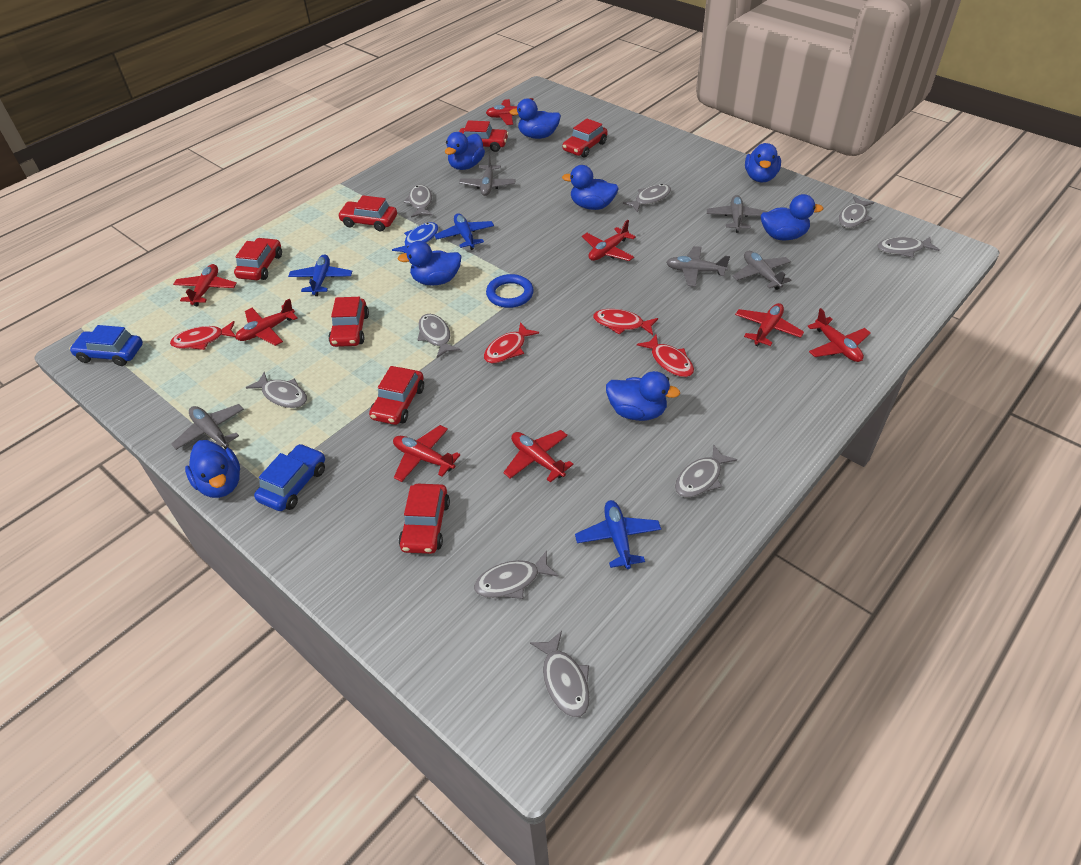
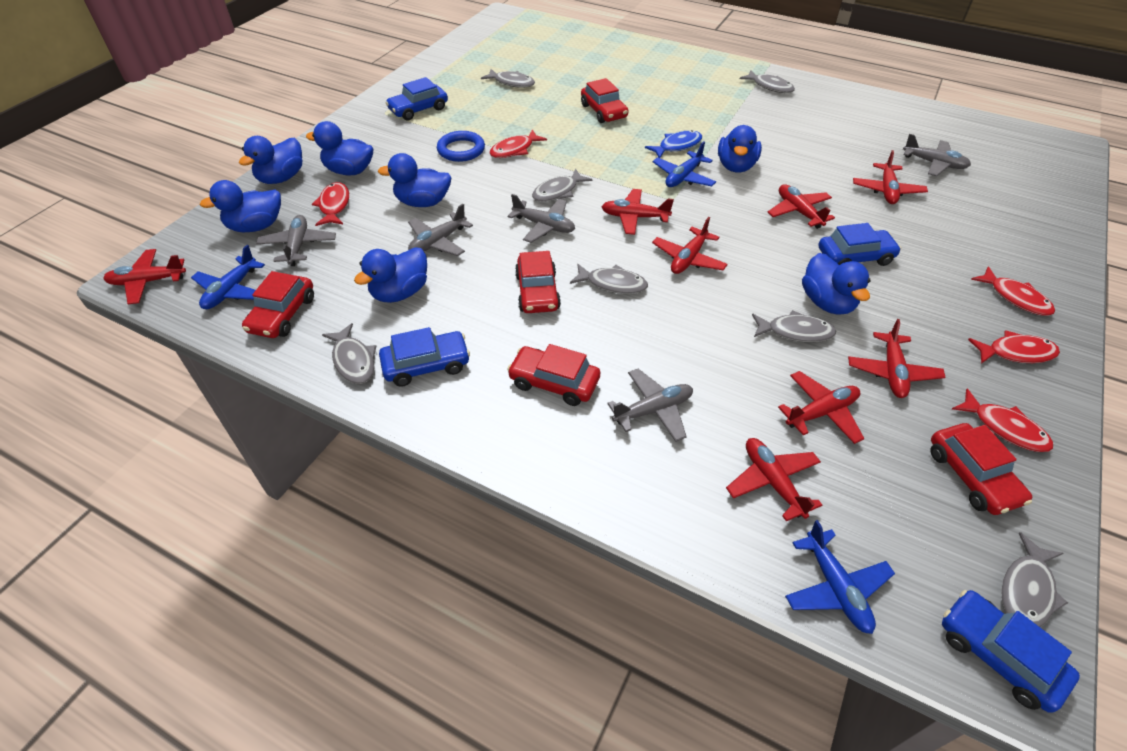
blue car: [69,325,143,366] [254,444,325,511] = 2 -> [379,327,470,387] [386,77,448,121] [819,223,901,266] [942,590,1080,713] = 4
blue duck: [185,440,240,498] [398,241,462,285] [445,132,485,170] [509,99,561,139] [562,165,619,210] [606,371,680,421] [745,143,781,182] [761,194,823,240] = 8 -> [200,180,281,232] [239,136,302,184] [306,121,373,175] [354,247,427,303] [378,153,451,207] [718,125,762,172] [802,253,871,315] = 7
grey fish: [246,372,307,408] [404,185,433,218] [418,314,460,358] [474,550,559,599] [530,631,590,717] [623,184,671,213] [675,444,737,497] [839,196,874,228] [877,237,940,258] = 9 -> [322,323,376,384] [481,69,535,88] [532,169,593,202] [570,264,648,294] [740,70,795,93] [752,310,836,342] [1001,532,1068,627] = 7
red car: [234,238,282,280] [328,297,369,347] [338,195,397,231] [369,366,424,425] [399,484,450,554] [459,120,509,152] [562,119,608,157] = 7 -> [242,271,314,338] [507,344,600,406] [515,251,561,313] [581,78,628,123] [931,423,1032,515] = 5
red fish: [170,321,236,350] [484,322,539,363] [593,309,658,335] [637,335,694,377] = 4 -> [312,182,349,226] [490,129,547,158] [952,389,1053,452] [968,330,1060,364] [971,266,1055,316] = 5

